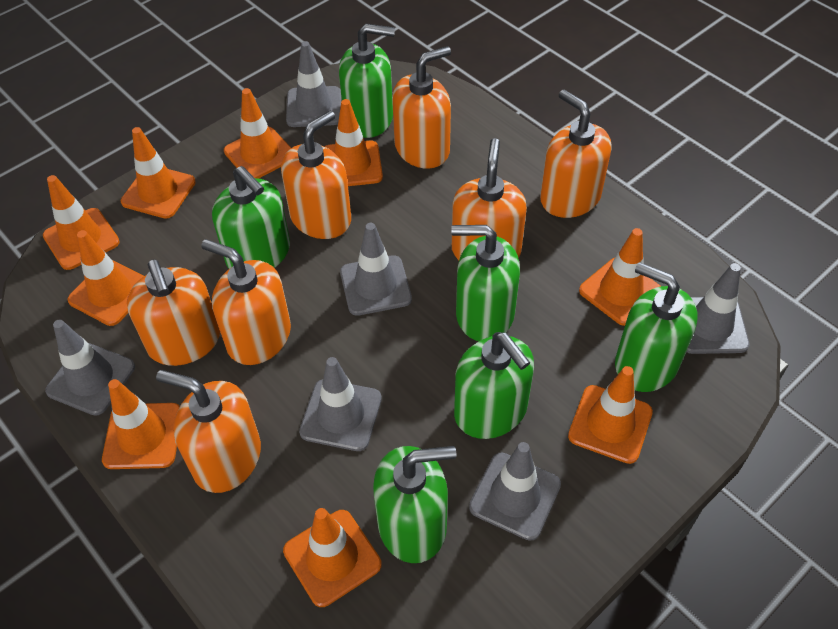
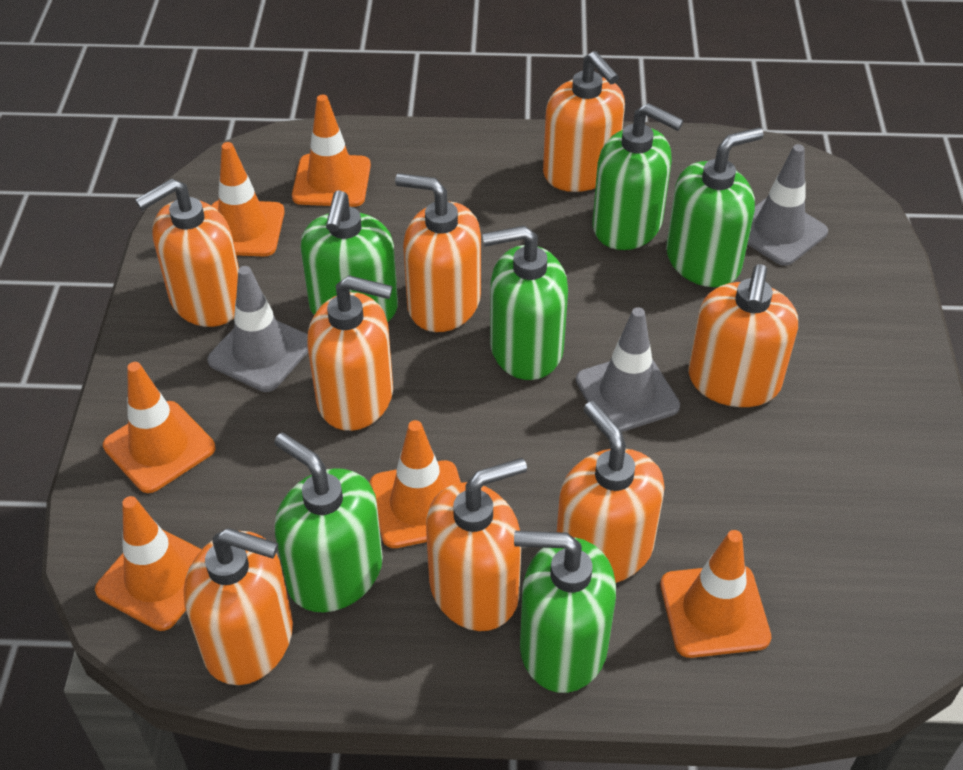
grey traffic cone: [45,320,135,416] [286,41,341,127] [299,357,382,451] [340,223,412,316] [469,442,561,541] [686,263,749,354] = 6 -> [207,266,308,392] [576,307,680,432] [747,144,828,266] = 3
orange soap dispenser: [127,260,220,366] [156,370,261,493] [201,239,291,365] [281,111,351,239] [392,46,451,169] [452,138,527,260] [540,90,612,218] = 7 -> [135,178,239,327] [184,528,293,685] [307,275,393,431] [395,173,481,332] [426,458,527,631] [543,51,625,192] [557,401,664,583] [689,264,798,407] = 8
orange traffic cone: [43,175,120,270] [67,230,144,326] [102,379,180,469] [121,127,196,218] [224,88,291,179] [283,508,382,607] [324,99,383,186] [568,366,653,464] [579,228,661,326] = 9 -> [95,496,202,631] [103,362,215,493] [211,142,285,256] [292,95,371,207] [370,420,461,548] [660,530,771,658] = 6

